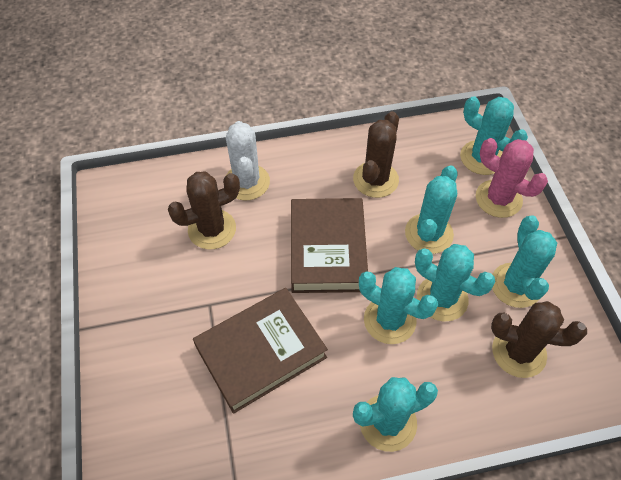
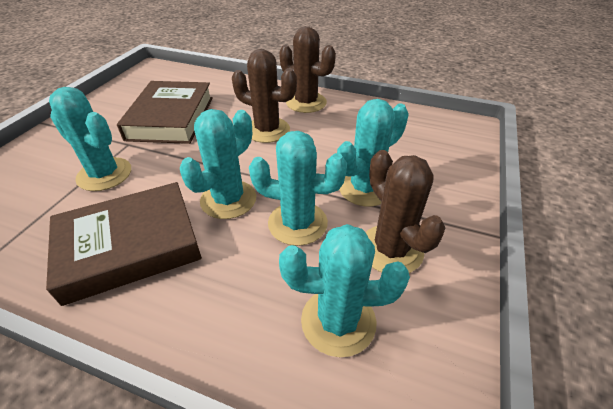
pink cactus: [476,138,548,218] = 1 -> none = 0
turquoise cactus: [353,377,438,452] [359,267,438,344] [405,165,458,254] [415,244,496,322] [460,96,528,175] [492,216,557,308] = 6 -> [49,87,131,191] [180,109,257,219] [249,131,347,246] [279,224,410,357] [337,99,409,206] = 5
white cactus: [226,121,270,200] = 1 -> none = 0

